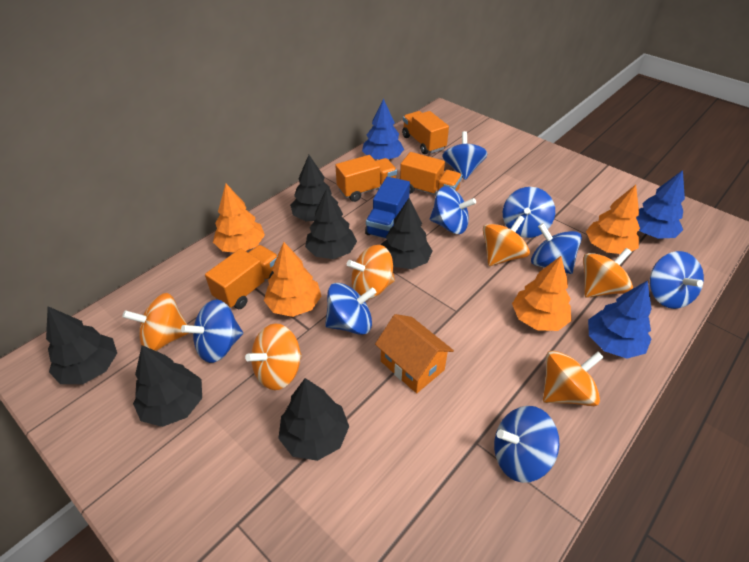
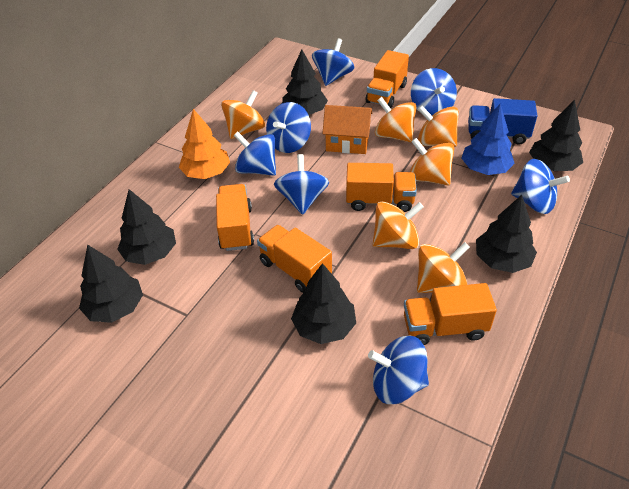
blue spinning top: [181,299,243,363] [325,283,376,335] [430,186,476,234] [442,131,488,180] [494,406,559,483] [503,187,555,238] [531,223,582,274] [650,251,704,309] = 8 -> [234,131,276,176] [266,102,311,153] [274,154,329,215] [312,38,354,86] [368,336,429,404] [411,68,457,115] [511,159,570,214] = 7
blue tree: [362,99,404,160] [588,280,651,358] [636,170,685,239] = 3 -> [461,104,515,175] = 1
orange tree: [213,184,265,252] [264,242,321,317] [512,256,571,331] [586,185,640,254] = 4 -> [179,109,230,179] = 1
orange truck: [205,245,278,309] [335,155,397,202] [400,152,462,195] [402,111,449,154] = 4 -> [216,184,254,251] [257,225,332,293] [346,163,417,212] [366,50,409,108] [404,283,497,345] = 5

